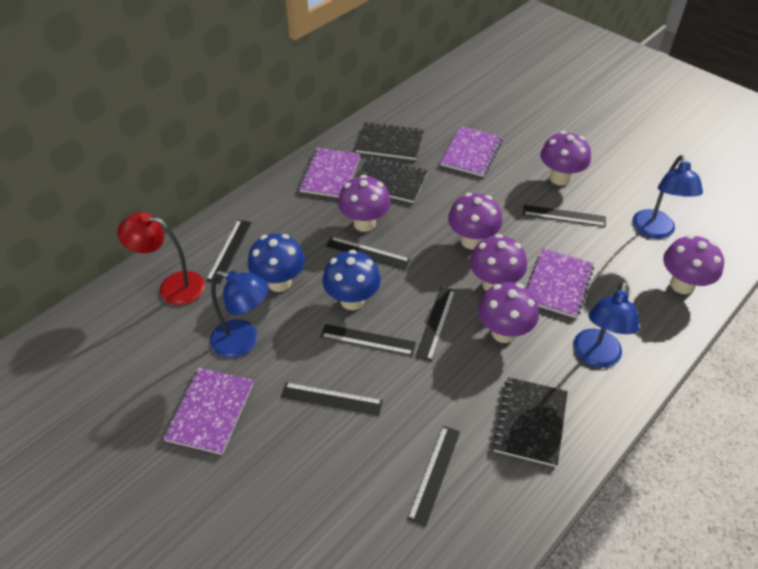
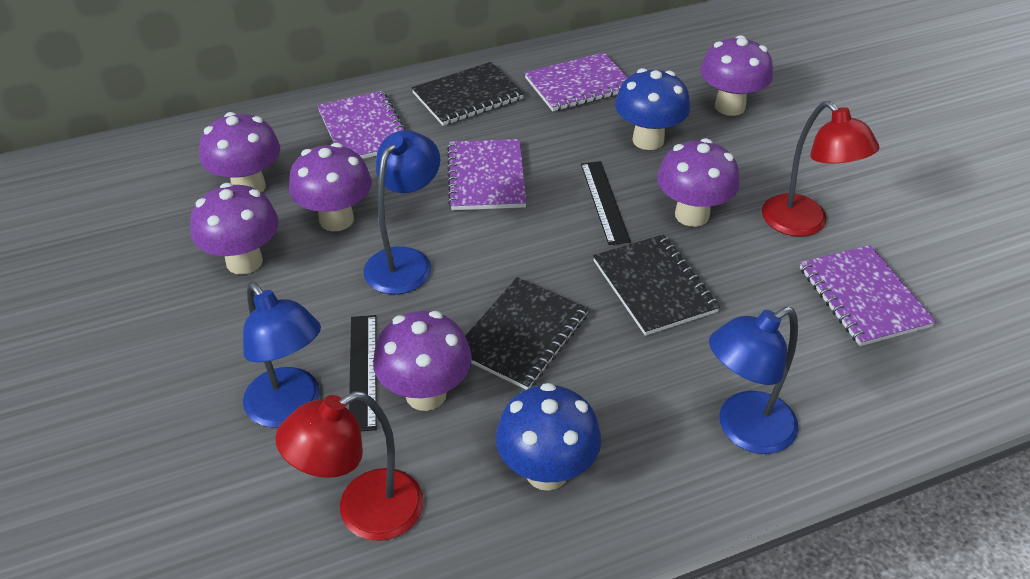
black ruler: [206,220,251,283] [281,382,383,416] [321,324,416,356] [326,236,410,270] [407,426,460,527] [416,287,456,361] [523,205,606,227] = 7 -> [349,315,376,431] [581,161,631,245] = 2
red lamp: [117,212,205,305] = 1 -> [275,391,424,541] [762,101,879,237] = 2

